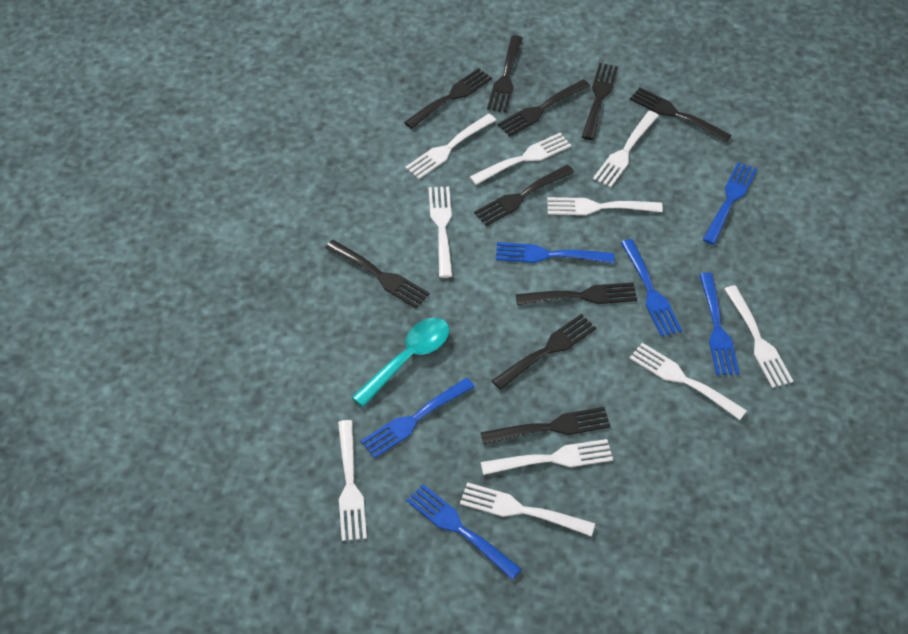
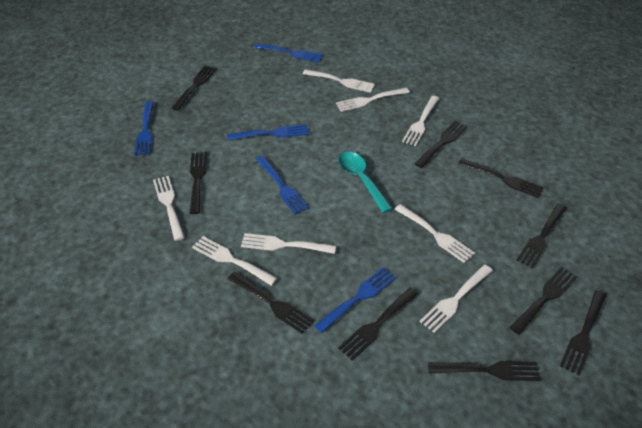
blue fork: [361,378,475,458] [406,484,522,580] [496,242,615,263] [621,239,682,337] [699,273,739,375] [703,162,757,245] = 6 -> [134,101,154,155] [228,124,309,140] [254,43,323,62] [256,156,309,215] [314,267,396,333] = 5
white fork: [338,420,367,541] [405,114,496,179] [429,187,453,278] [460,482,595,537] [469,133,571,185] [481,439,613,475] [547,197,663,215] [593,111,659,187] [630,343,747,420] [724,285,793,388] = 10 -> [153,176,185,241] [192,236,278,286] [241,233,336,254] [303,69,375,93] [336,88,410,112] [394,204,475,263] [402,96,440,146] [420,264,493,333] = 8

